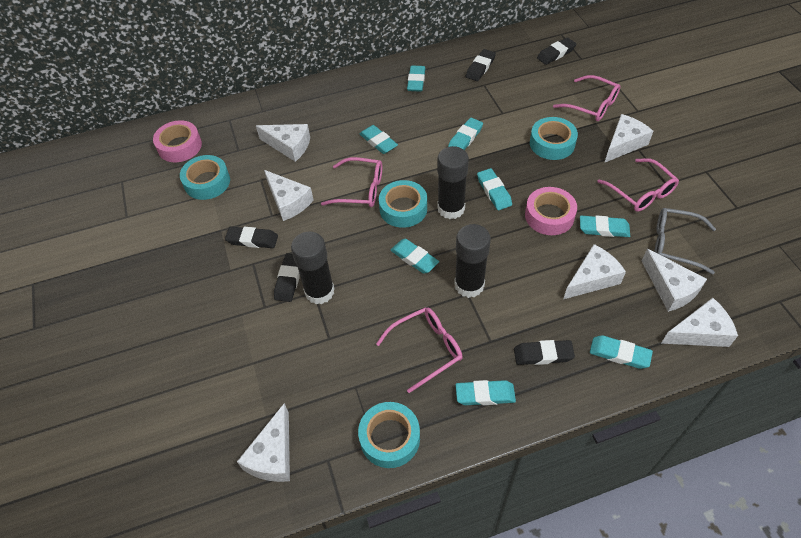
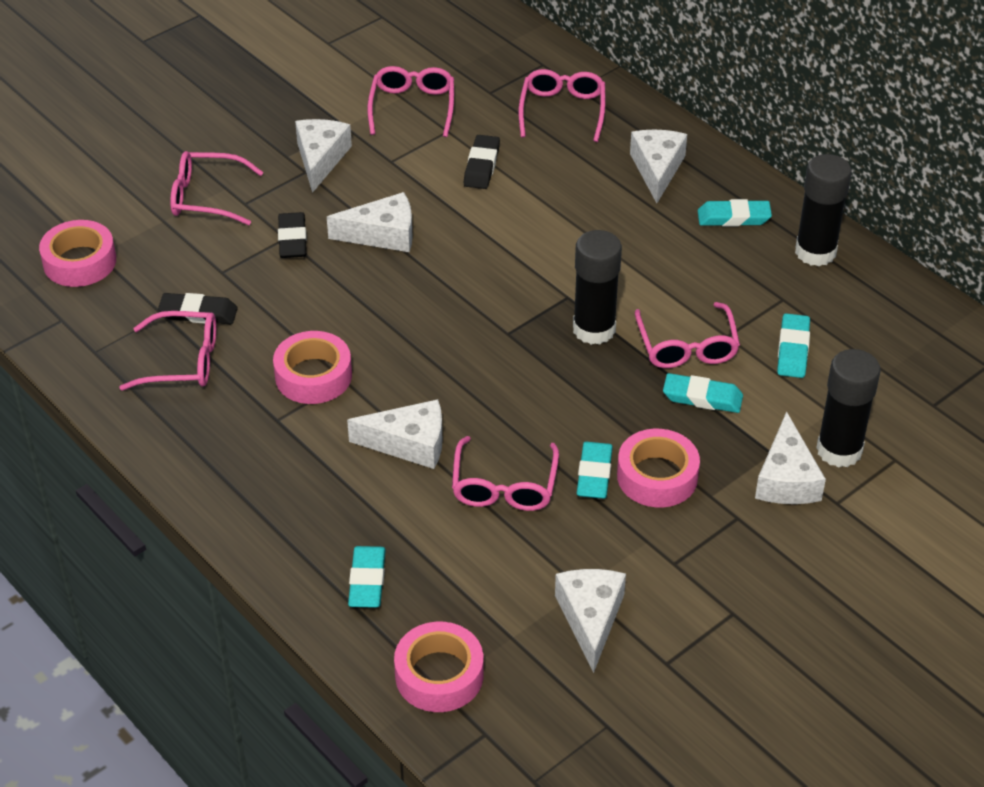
black eraser: [225,227,278,248] [274,253,300,302] [466,49,496,81] [514,340,575,365] [537,37,576,65] = 5 -> [158,293,238,324] [278,212,307,258] [464,135,500,189] = 3
grey glasses: [654,208,716,274] = 1 -> none = 0
pink glasses: [321,157,382,207] [376,307,462,393] [553,75,621,121] [597,158,679,212] = 4 -> [119,311,216,391] [170,151,264,225] [368,66,454,137] [452,436,559,511] [519,69,605,142] [635,302,740,368] = 6
pink tape: [153,120,202,162] [525,187,577,235] = 2 -> [39,220,116,287] [273,331,352,404] [394,622,484,712] [617,429,700,508] = 4
turquoise eraser: [359,125,398,154] [390,239,439,274] [407,66,426,92] [448,118,483,150] [456,380,516,405] [477,168,512,210] [580,216,630,237] [590,335,653,369] = 8 -> [348,546,386,608] [577,442,613,499] [663,373,743,413] [698,199,772,226] [777,313,810,378] = 5
turquoise tape: [180,155,230,200] [358,402,420,468] [379,180,427,228] [530,117,578,160] = 4 -> none = 0
white cheese: [237,403,290,482] [256,124,310,162] [264,170,314,221] [563,244,626,299] [604,114,653,163] [642,249,707,312] [661,298,738,347] = 7 -> [295,119,352,193] [327,192,413,252] [347,399,443,469] [555,569,626,673] [630,130,687,203] [755,411,826,504] = 6

